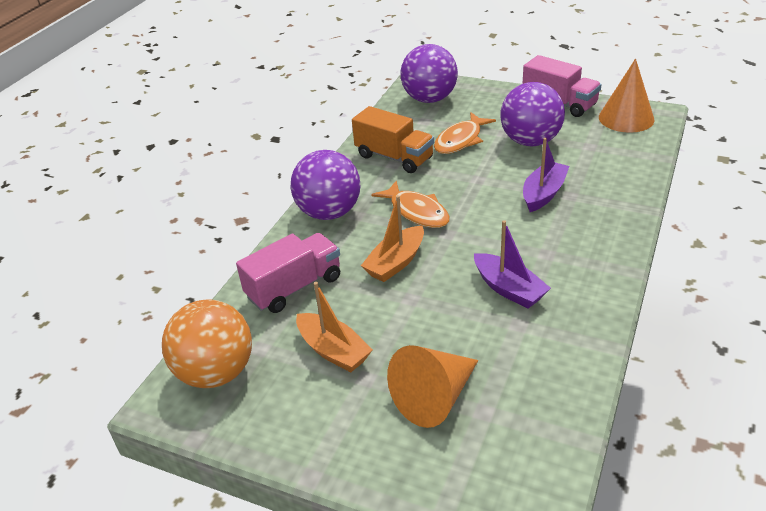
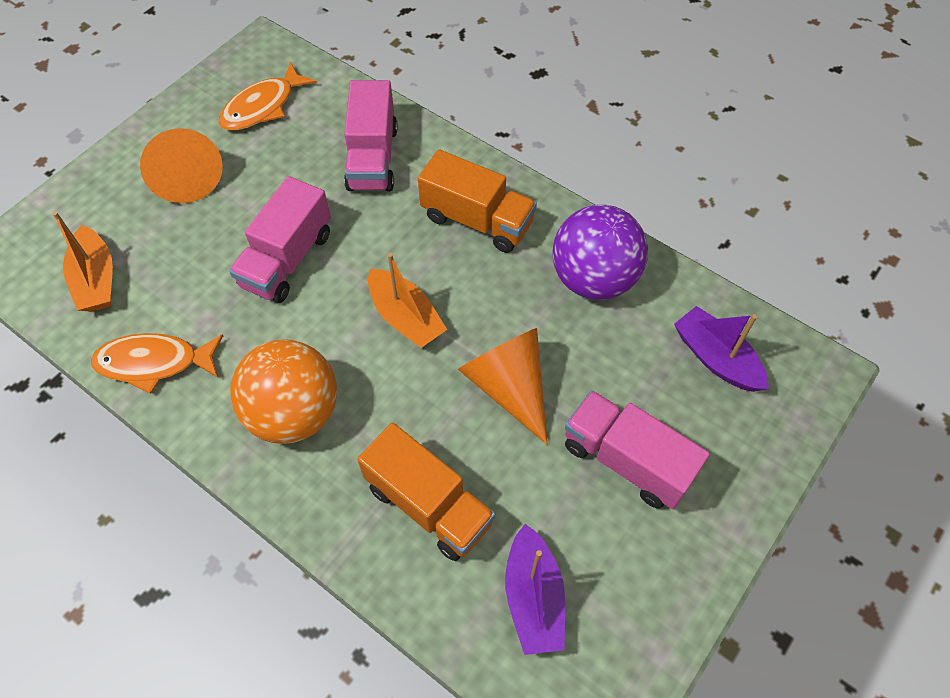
orange truck: [352,106,434,173] = 1 -> [358,423,495,561] [418,149,537,253] = 2
pink truck: [236,233,340,313] [522,55,601,117] = 2 -> [229,176,331,303] [344,80,398,191] [565,390,710,509] = 3
purple ball: [290,150,360,220] [400,44,458,103] [500,82,565,146] = 3 -> [552,205,648,300] = 1

